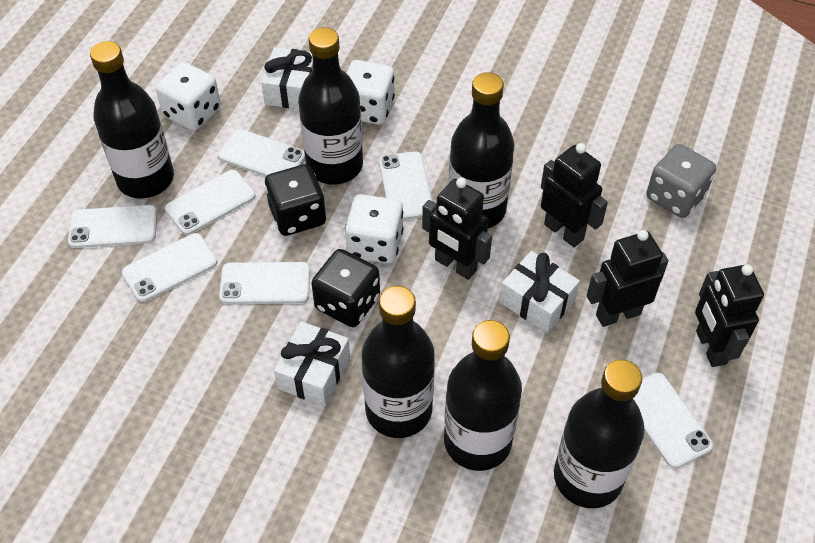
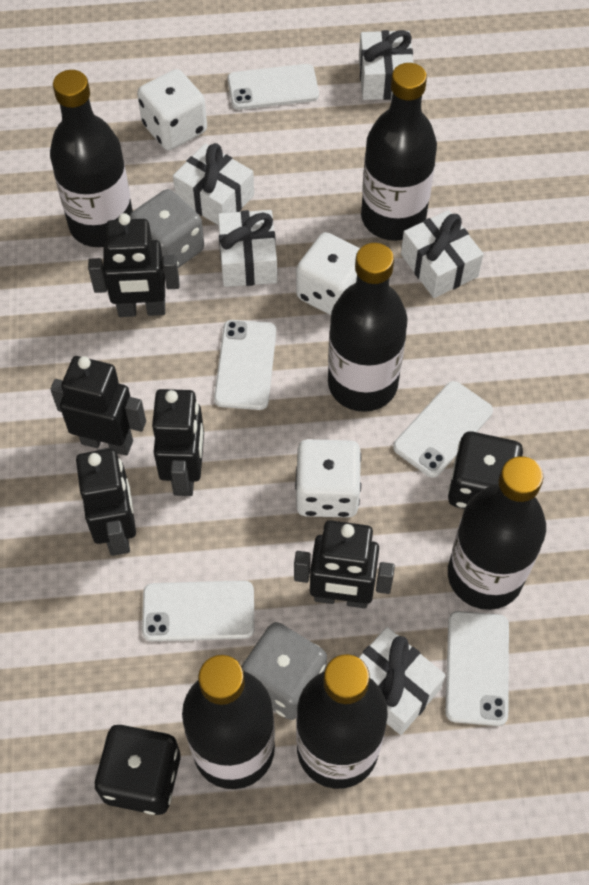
black robot: [422,178,492,280] [541,143,608,247] [587,230,669,327] [695,264,764,367] = 4 -> [50,356,146,456] [76,448,136,556] [88,213,179,317] [152,389,204,496] [294,520,395,608] = 5
grey dice: [646,144,716,218] = 1 -> [129,189,204,268] [242,622,327,720] = 2
white gift: [261,47,313,109] [274,321,350,406] [500,251,580,333] = 3 -> [173,143,254,225] [218,210,277,287] [359,30,413,100] [359,627,446,735] [401,210,484,298] = 5
white phone: [68,205,157,248] [122,233,218,302] [165,170,255,235] [218,129,305,177] [219,262,310,304] [379,151,432,220] [633,373,713,468] = 7 -> [142,581,255,641] [214,320,276,410] [228,64,319,110] [393,381,493,478] [445,611,509,726] = 5

